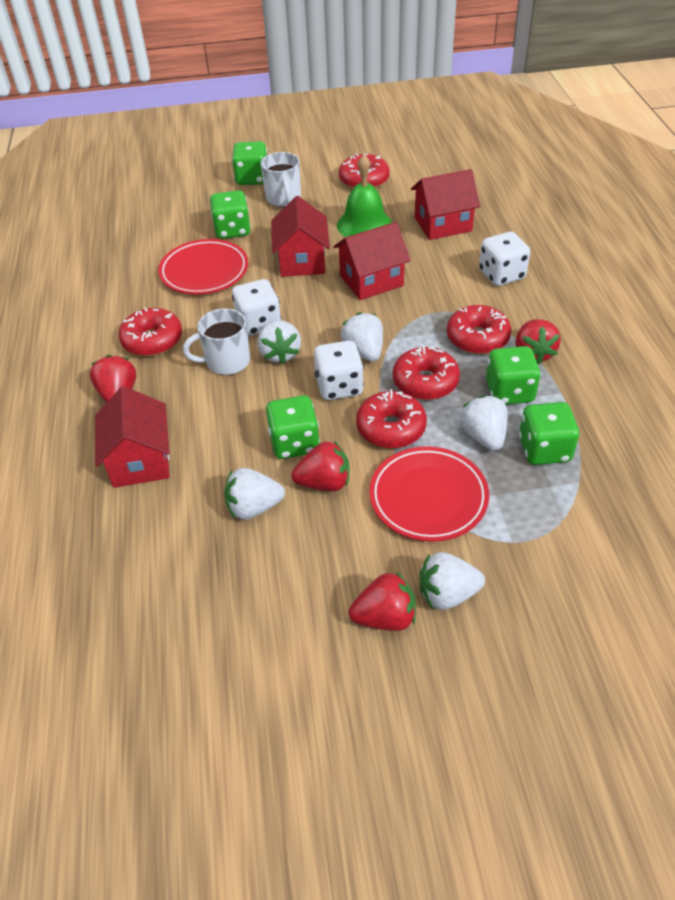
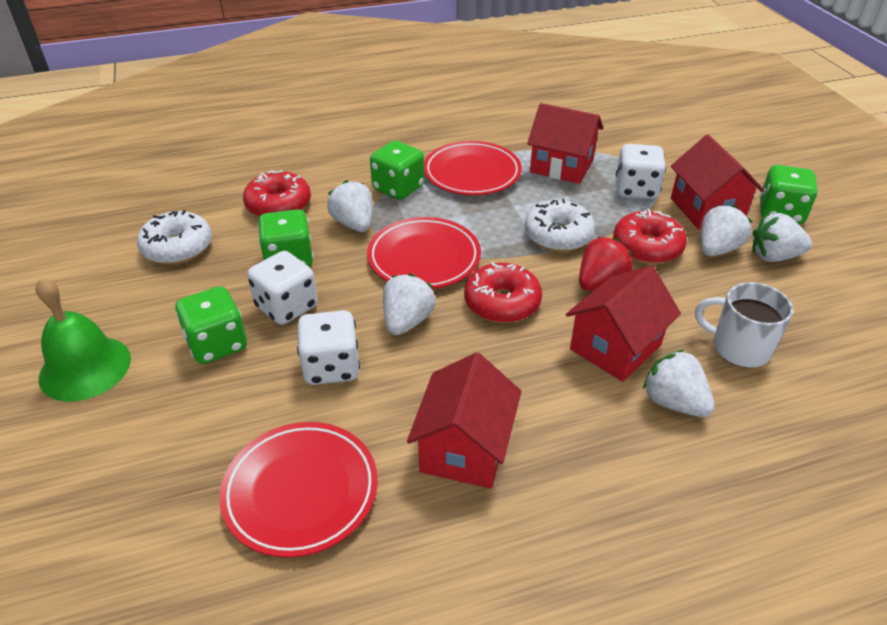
green dice: [210,190,251,239] [232,141,267,185] [266,396,320,459] [486,346,541,405] [519,402,579,465] = 5 -> [175,286,247,364] [258,209,314,267] [370,141,424,200] [759,165,818,224] = 4
red donut: [119,307,182,356] [339,154,390,189] [356,389,427,449] [393,345,460,400] [447,305,511,354] = 5 -> [243,170,311,217] [464,262,542,323] [613,209,687,264] = 3
red plate: [158,239,248,294] [369,446,489,542] = 2 -> [219,422,378,558] [367,217,481,289] [424,141,522,195] = 3
red strawberry: [90,355,136,403] [291,441,349,491] [349,572,416,631] [516,319,561,365] = 4 -> [579,237,633,291] = 1
white donut: none = 0 -> [137,210,212,264] [524,199,595,252] = 2
white mug: [183,308,250,375] [261,152,301,207] = 2 -> [695,282,793,368] = 1

